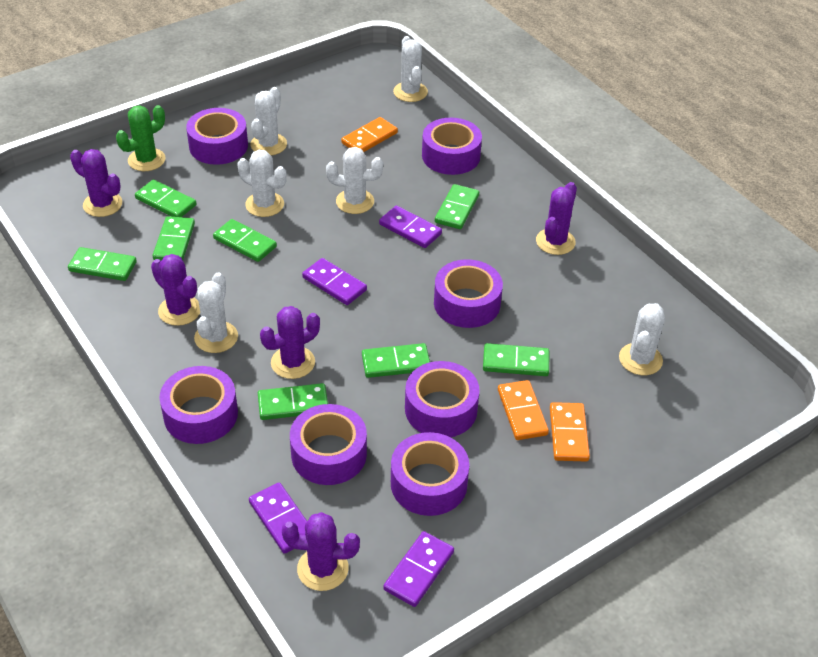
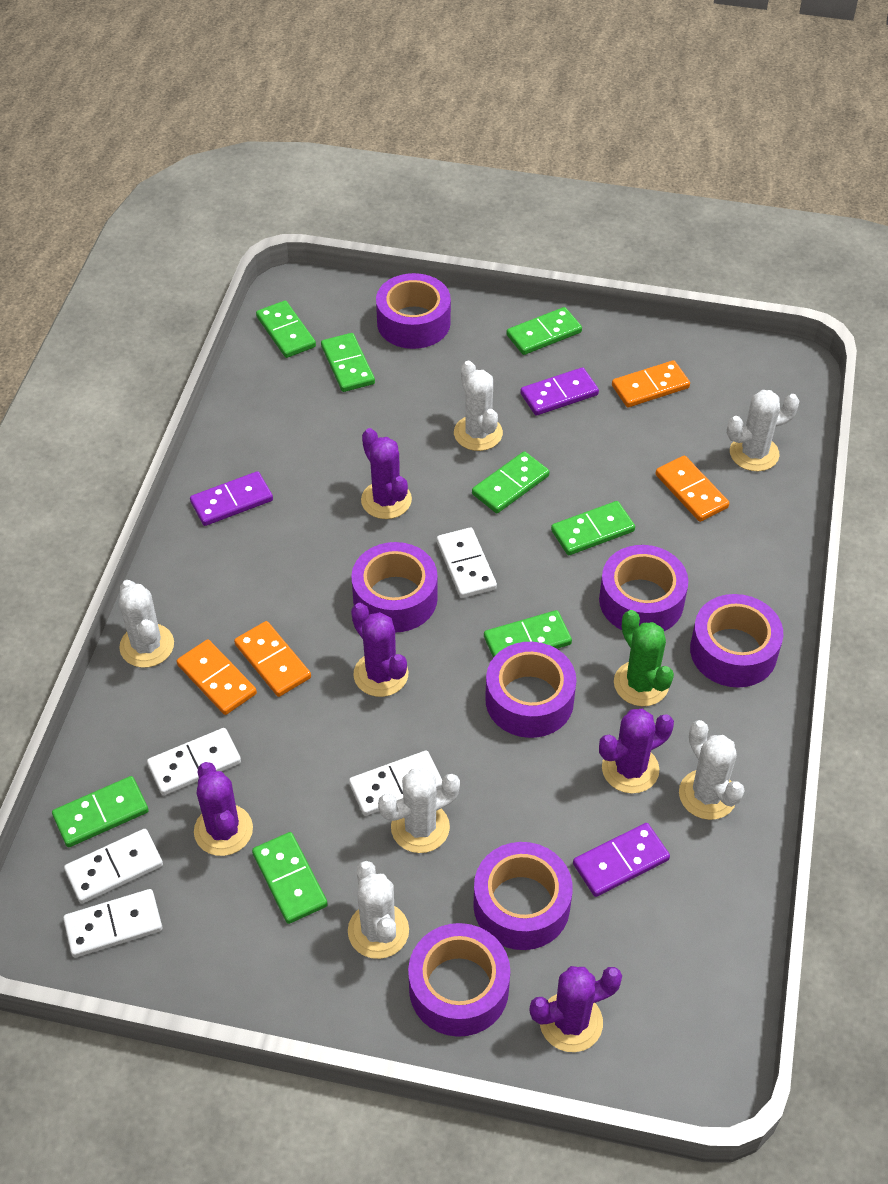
orange domino: [341,117,398,152] [498,380,549,440] [550,402,590,462] = 3 -> [177,639,257,715] [234,621,311,697] [612,360,690,407] [655,456,729,522] = 4
purple domino: [249,483,307,554] [302,258,367,305] [379,206,442,248] [383,531,454,607] = 4 -> [190,471,273,526] [520,367,599,416] [573,823,670,897] = 3
white domino: none = 0 -> [63,889,162,958] [64,829,163,904] [147,728,241,795] [349,751,442,816] [437,527,497,598] = 5

